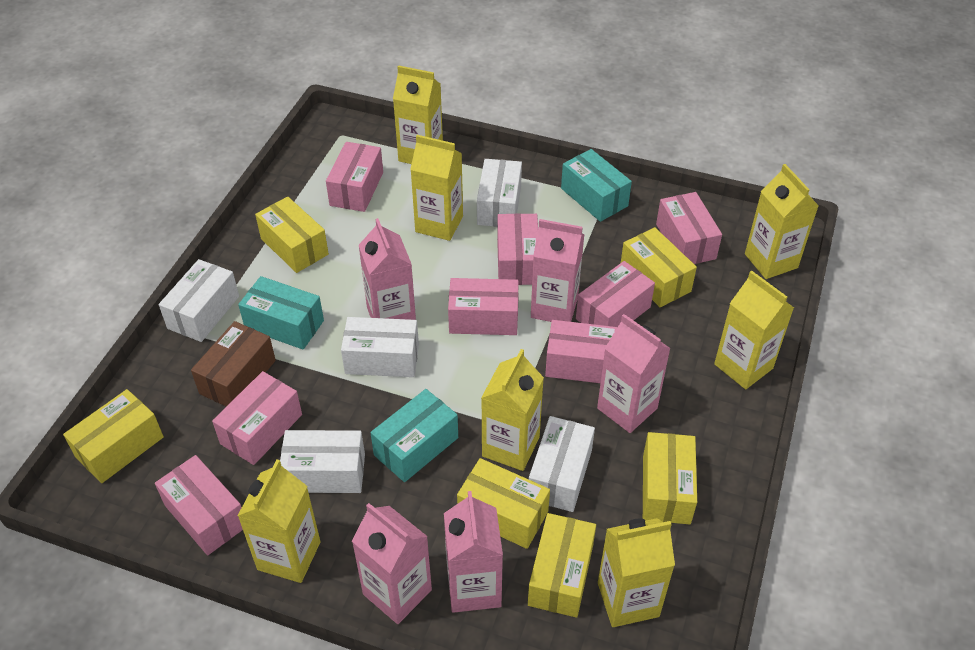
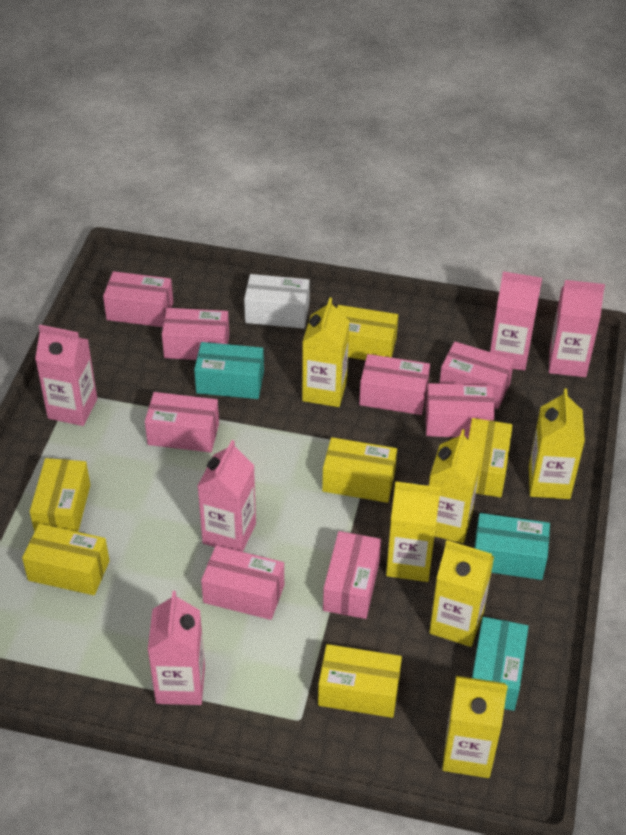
brown box: [191,321,276,406] = 1 -> none = 0
white box: [159,259,239,342] [280,430,365,493] [341,317,419,377] [477,159,522,227] [529,416,595,512] = 5 -> [244,274,310,329] = 1
yellow carton: [237,459,321,583] [393,65,443,164] [410,135,463,241] [481,349,544,471] [598,518,675,627] [714,271,794,389] [745,164,819,279] = 7 -> [302,298,350,407] [386,481,441,582] [429,429,482,543] [429,540,494,647] [442,676,508,778] [529,389,585,499] = 6

